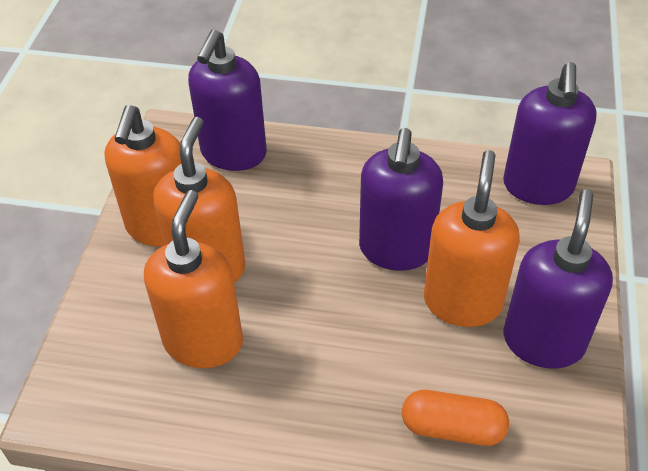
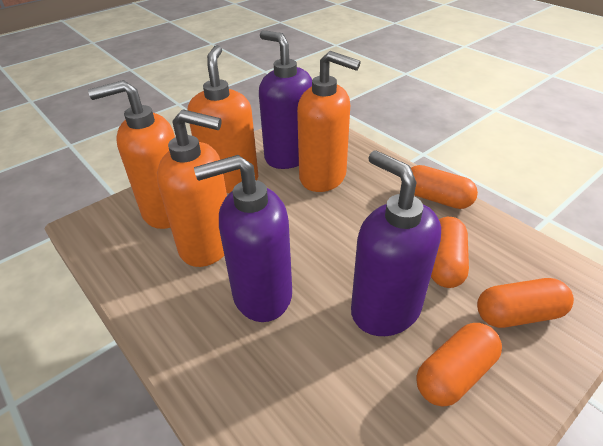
orange capsule: [402,390,509,446] = 1 -> [411,165,478,209] [416,323,502,407] [431,217,469,288] [477,278,574,328] = 4
purple soap dispenser: [188,29,267,171] [359,128,443,271] [503,62,597,205] [503,190,613,369] = 4 -> [194,155,292,322] [259,30,312,169] [351,151,441,336] = 3

